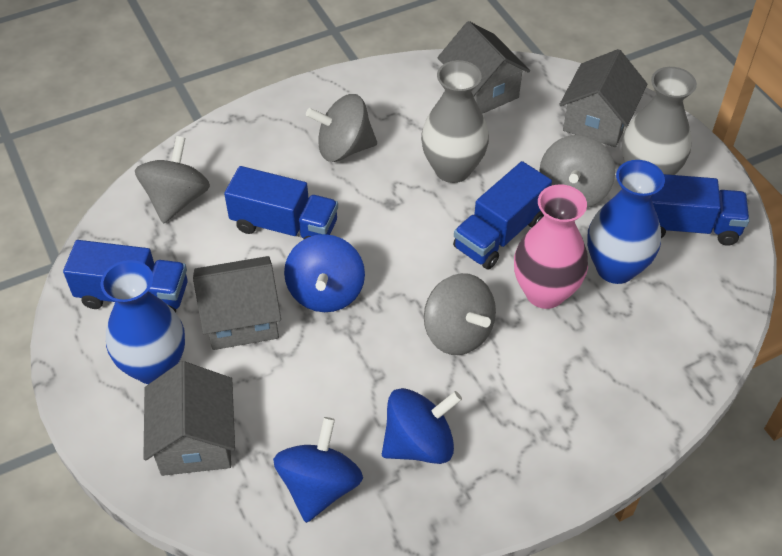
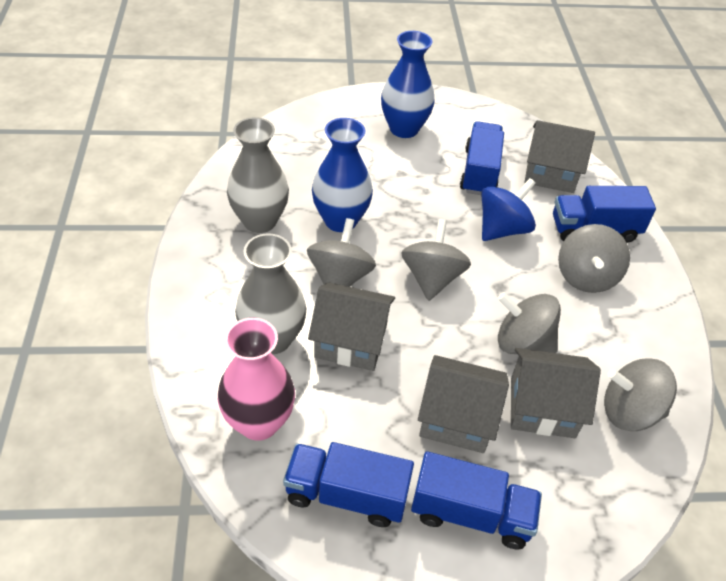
blue spinning top: [273,417,363,523] [284,234,365,312] [382,388,462,464] = 3 -> [482,178,536,241] = 1
grey spinning top: [135,136,210,224] [306,94,377,162] [424,273,496,355] [539,135,615,208] = 4 -> [307,218,376,287] [401,219,471,301] [498,292,561,354] [558,224,630,293] [604,358,677,431] = 5

